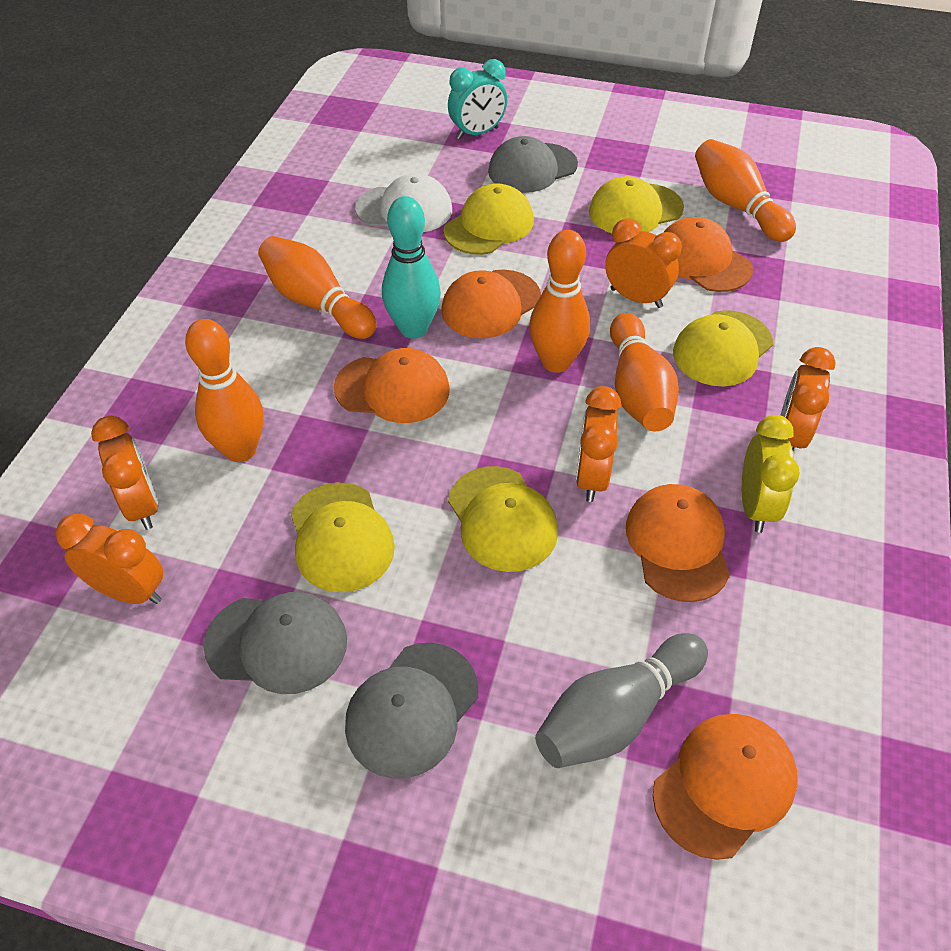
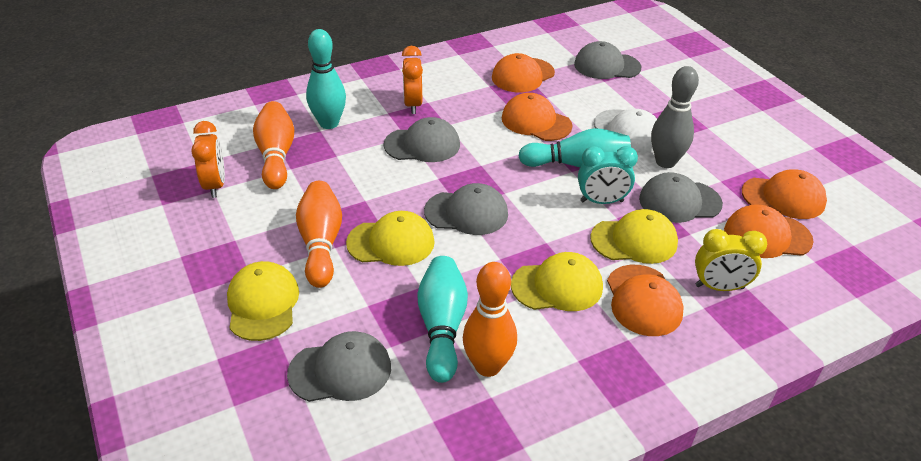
grey cap: [203,592,347,694] [345,643,478,779] [488,136,578,193] = 3 -> [287,331,391,402] [384,117,460,162] [424,183,508,235] [574,41,642,79] [639,172,723,223] = 5
orange bowling pin: [185,319,264,462] [258,236,377,339] [529,230,590,373] [610,313,679,431] [695,139,796,242] = 5 -> [253,101,294,189] [296,181,342,288] [463,262,517,377] = 3
orange clock: [55,513,163,604] [91,416,159,530] [576,386,621,502] [605,218,682,308] [781,347,835,450] = 5 -> [192,121,225,198] [402,46,423,114] = 2
turquoise bowling pin: [382,196,441,339] = 1 -> [306,29,346,129] [417,256,468,383] [518,128,631,167] = 3
yellow cap: [290,482,395,592] [444,183,534,255] [448,466,558,572] [589,176,684,233] [673,310,773,386] = 5 -> [227,261,299,341] [346,211,435,266] [511,252,603,311] [590,209,678,264] = 4

